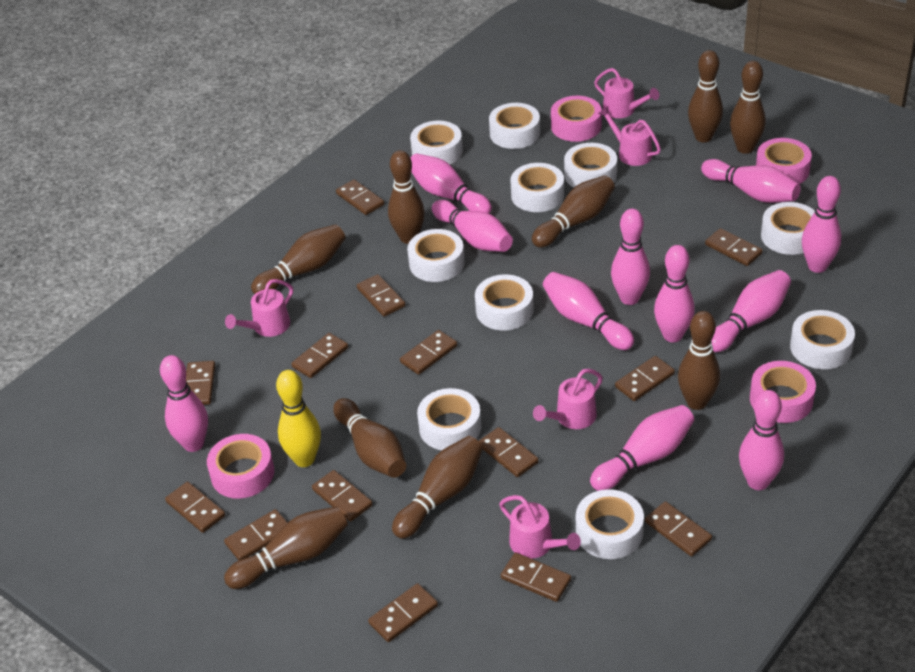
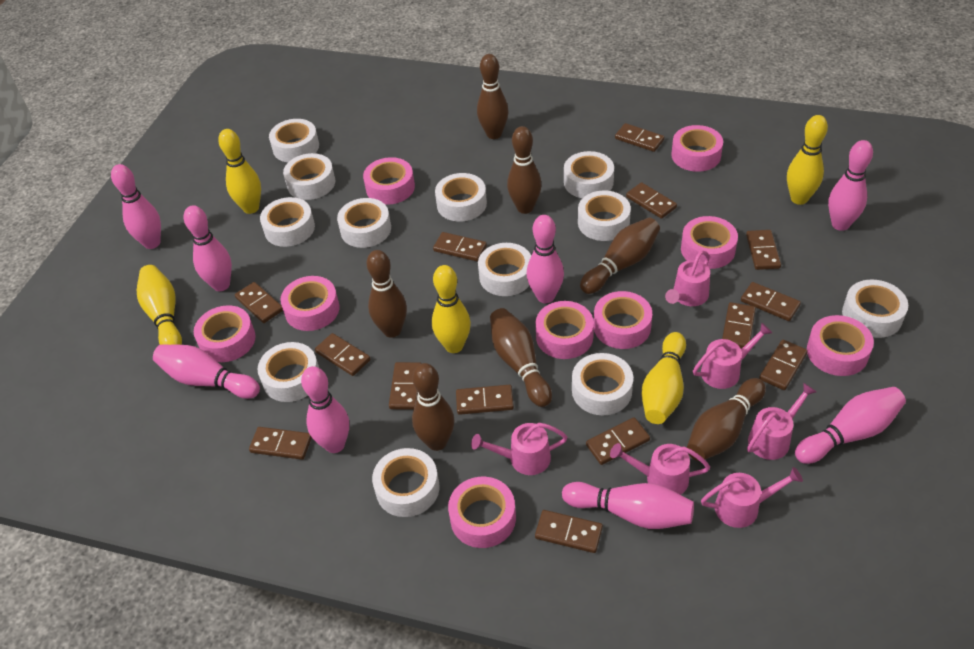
brown bowling pin: [224,506,348,589] [251,224,346,294] [333,398,406,478] [388,150,425,244] [392,436,483,539] [532,175,615,248] [678,311,720,410] [688,50,723,142] [730,61,766,154] = 9 -> [367,250,407,338] [412,363,454,451] [477,54,509,139] [490,308,552,407] [507,126,542,214] [580,218,660,294] [687,378,766,461] = 7
pink bowling pin: [160,355,208,452] [410,153,492,214] [432,200,513,252] [543,272,634,350] [590,405,694,491] [611,209,650,305] [654,245,695,342] [701,159,801,203] [712,270,791,352] [739,390,784,490] [802,176,841,273] = 11 -> [111,164,161,249] [153,344,260,399] [184,205,232,291] [301,366,349,453] [526,215,564,303] [562,482,694,529] [795,387,906,464] [828,140,873,231] = 8
pink tape: [207,434,274,499] [551,96,602,142] [750,361,816,423] [756,138,812,184] = 4 -> [194,305,256,362] [280,276,340,331] [363,157,415,205] [448,477,516,548] [536,301,594,359] [594,291,652,349] [671,125,723,172] [681,216,738,269] [807,315,874,376] = 9
pink watering can: [225,279,293,337] [499,495,581,559] [533,369,603,429] [594,68,659,118] [598,107,661,166] = 5 -> [471,423,568,475] [610,443,710,495] [665,250,710,306] [693,323,772,389] [701,467,803,528] [747,383,817,460] = 6
white tape: [407,229,465,282] [410,121,463,164] [417,388,481,450] [475,274,534,330] [489,103,540,149] [511,163,564,212] [564,143,617,187] [576,489,644,559] [761,202,815,255] [790,310,855,369] = 10 -> [257,342,319,402] [260,197,315,247] [269,119,319,162] [283,153,335,200] [337,198,391,248] [372,448,440,517] [435,173,487,222] [478,243,531,296] [564,151,614,198] [572,353,633,415] [578,190,631,241] [842,280,908,338] = 12
yellow bowling pin: [276,370,321,467] = 1 -> [137,265,182,345] [218,129,261,214] [432,265,471,353] [641,332,686,424] [787,115,828,205] = 5

